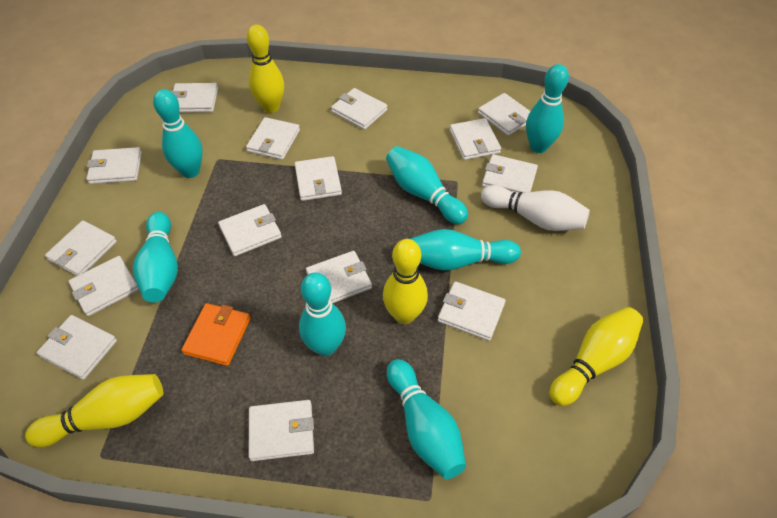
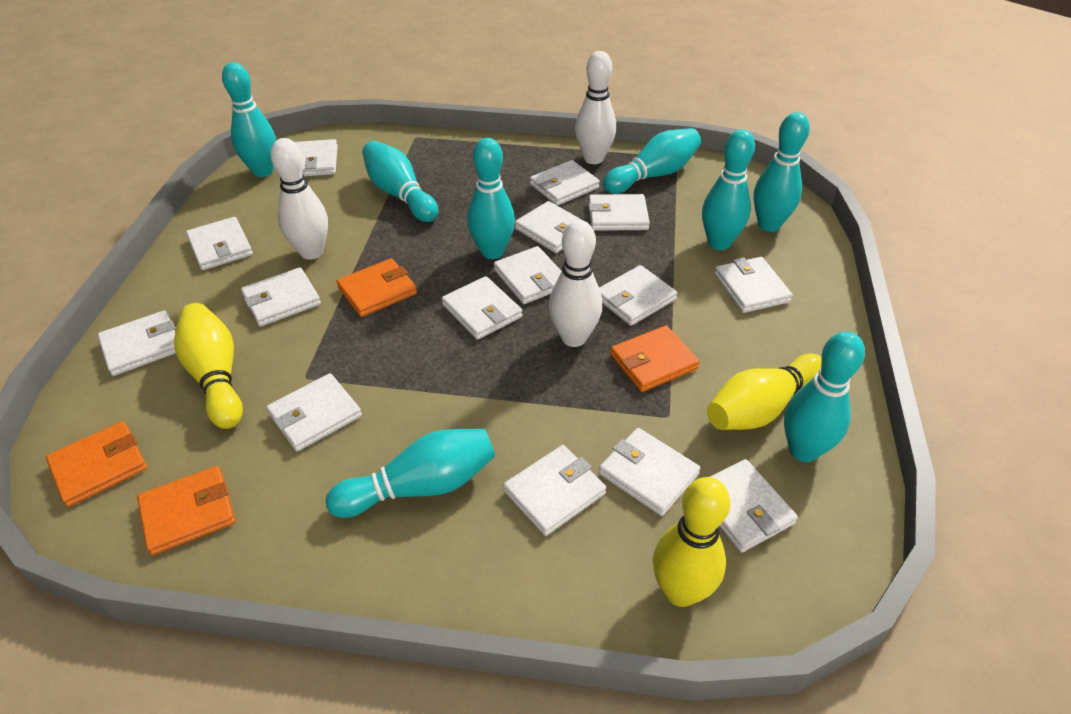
orange wallet: [181,303,251,366] = 1 -> [46,421,147,507] [137,466,235,555] [336,258,417,317] [610,325,700,392] = 4
turquoise bowling pin: [133,212,178,302] [153,89,203,178] [299,272,346,356] [386,146,468,224] [387,359,466,479] [410,229,521,271] [526,64,569,153] = 7 -> [222,62,276,177] [326,429,495,518] [362,141,438,222] [467,138,515,259] [603,128,701,194] [702,129,755,250] [753,112,810,232] [784,331,865,462] = 8
white bowling pin: [481,185,590,231] = 1 -> [271,138,328,260] [549,220,602,347] [575,51,616,164] = 3
yellow bowling pin: [25,374,163,448] [247,24,284,113] [383,239,428,324] [549,307,643,406] = 4 -> [174,303,243,429] [653,477,730,607] [707,354,821,430] = 3

